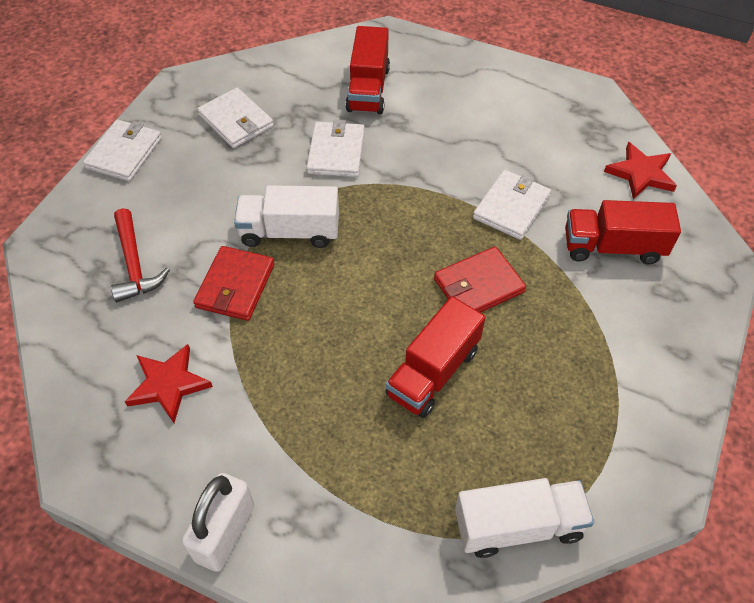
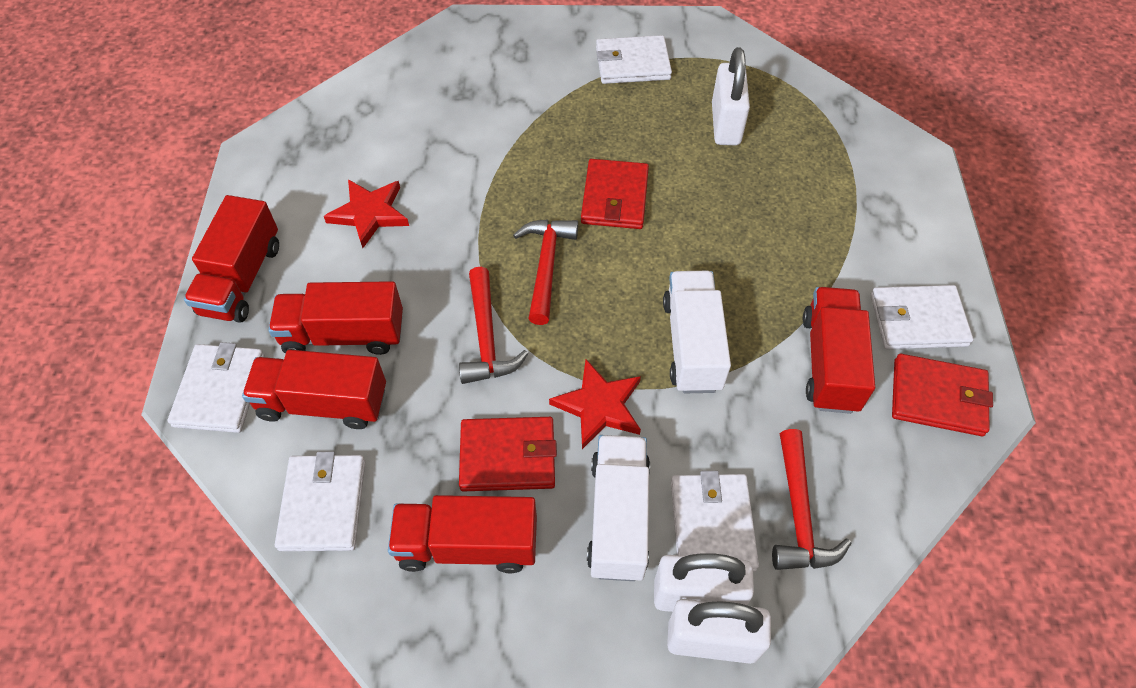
red hammer: [111,208,170,302] = 1 -> [459,267,529,384] [513,219,578,325] [772,429,851,570] = 3
red truck: [345,26,390,114] [385,296,486,418] [565,200,681,264] = 3 -> [184,195,279,323] [242,350,386,429] [268,281,403,355] [388,495,537,573] [803,287,875,414] = 5
red wallet: [193,246,275,321] [434,247,526,312] = 2 -> [459,417,557,492] [581,159,649,229] [892,354,993,436] = 3
white padlock: [182,473,254,572] = 1 -> [654,553,754,612] [667,599,771,664] [712,47,750,145] = 3
white wallet: [83,120,162,181] [197,88,274,148] [307,120,365,177] [473,170,551,240] = 4 -> [168,342,265,433] [275,451,365,551] [596,35,672,84] [671,471,759,572] [870,285,973,349] = 5

